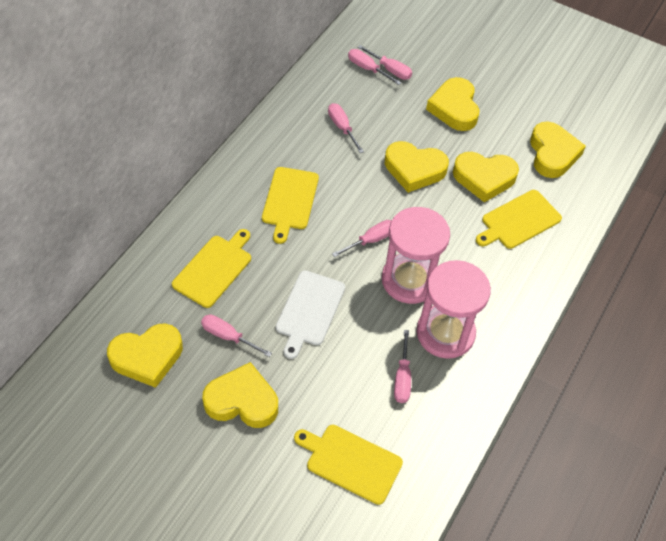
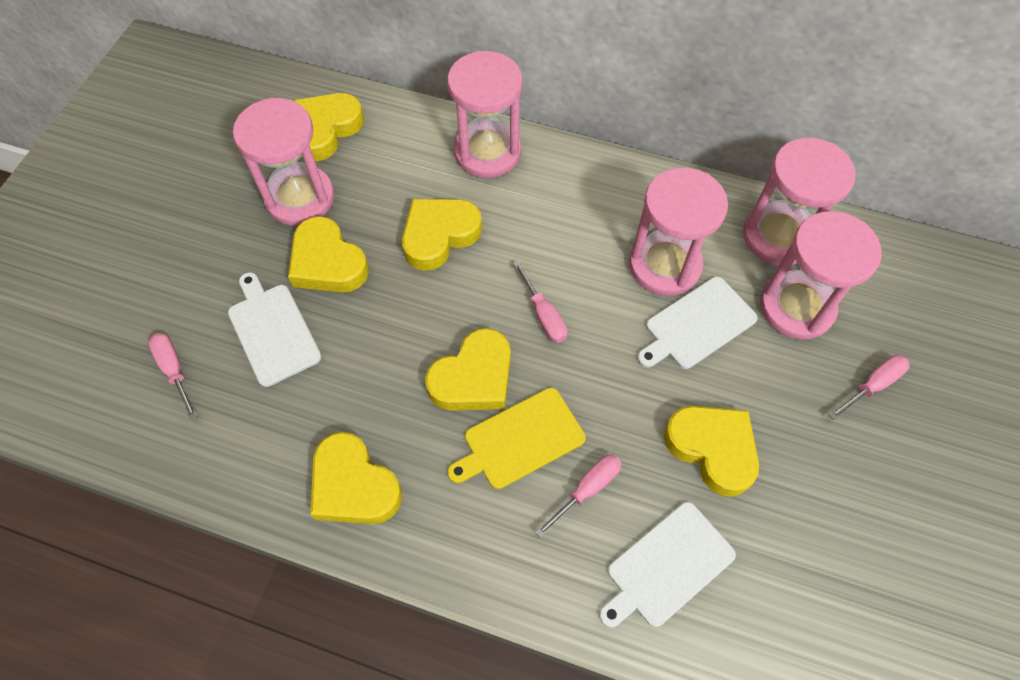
pink hourglass: [382,207,450,304] [417,260,491,359] = 2 -> [233,98,334,226] [447,51,523,178] [629,168,728,296] [743,138,856,266] [760,211,882,340] = 5
pink screwdriver: [201,314,272,357] [328,103,364,153] [332,220,392,257] [348,49,401,85] [358,45,412,80] [394,330,411,403] = 6 -> [148,333,197,420] [513,261,568,343] [535,454,622,537] [829,355,910,420] = 4
white cutting board: [276,270,345,359] = 1 -> [228,272,321,387] [599,502,736,628] [637,277,758,369] = 3
yellow cutting board: [172,229,251,308] [262,167,319,244] [294,425,403,505] [476,190,562,249] = 4 -> [447,388,586,489] = 1

